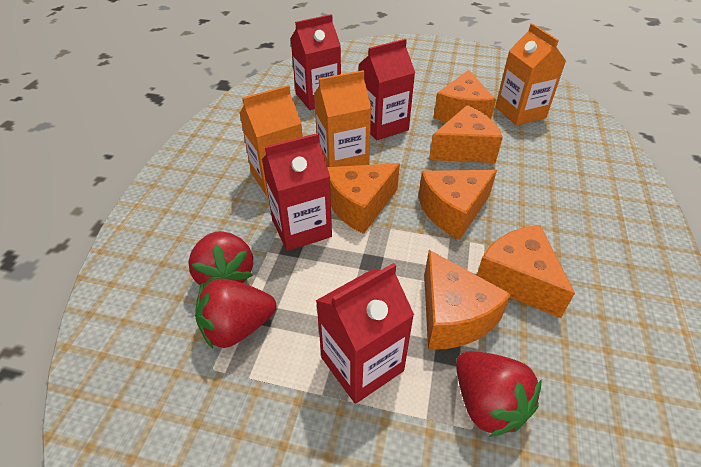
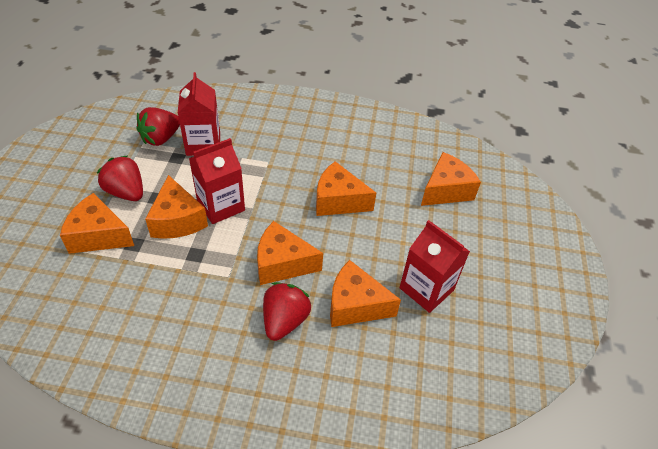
orange carton: [240,85,303,197] [314,70,371,167] [495,23,566,126] = 3 -> none = 0
red carton: [262,133,332,251] [290,14,341,110] [316,263,414,404] [358,39,415,140] = 4 -> [178,72,220,156] [189,138,245,224] [399,220,470,313] = 3

